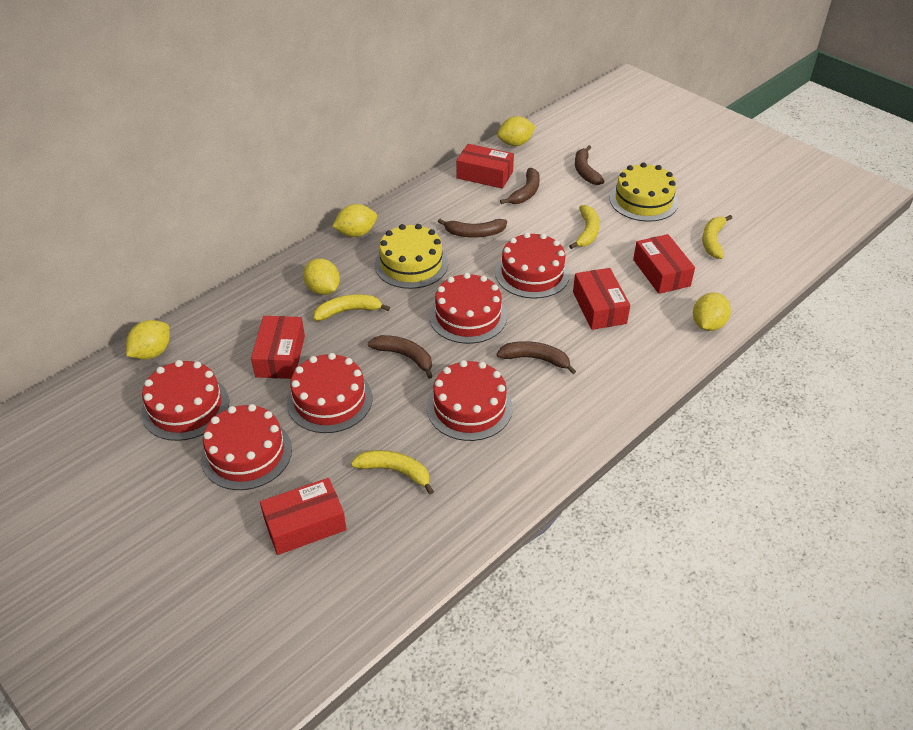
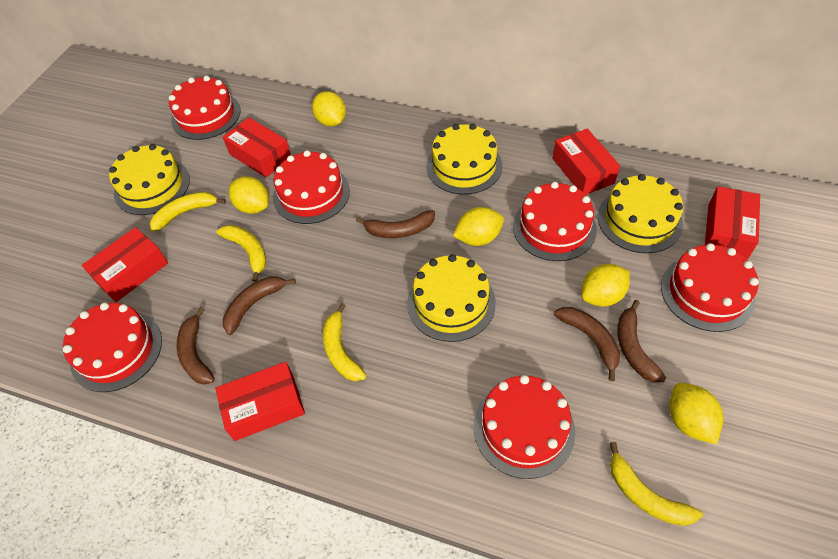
yellow cake: [375,224,448,289] [610,162,678,222] = 2 -> [109,144,190,215] [407,254,496,342] [427,124,502,195] [598,174,683,253] = 4

